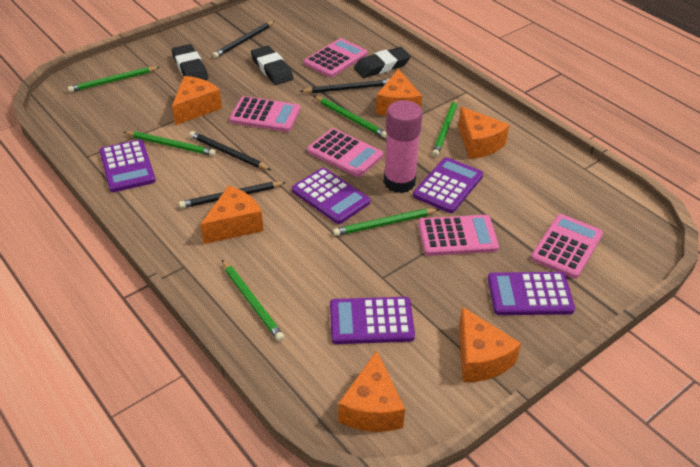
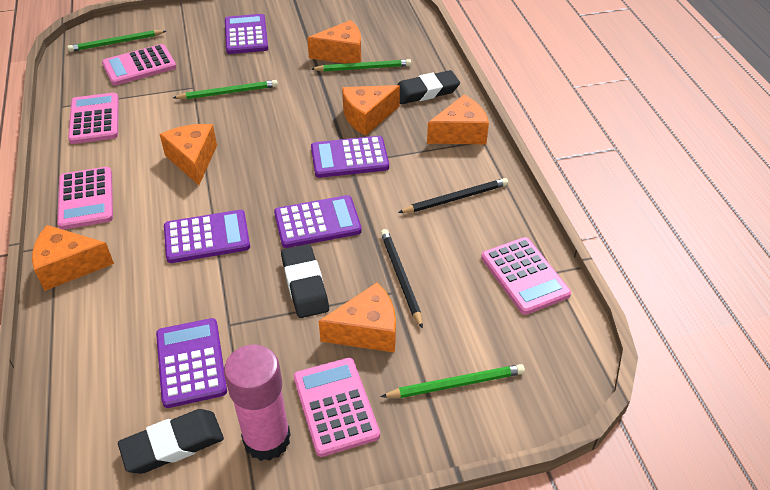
black pencil: [179,182,286,209] [189,131,271,170] [212,21,275,58] [300,79,389,93] = 4 -> [381,229,423,329] [398,178,508,213] = 2
green pencil: [68,67,160,93] [124,131,216,156] [222,260,284,341] [314,96,387,138] [333,209,440,236] [432,98,457,157] = 6 -> [67,30,166,52] [173,80,278,99] [311,59,411,72] [380,364,525,398] = 4

